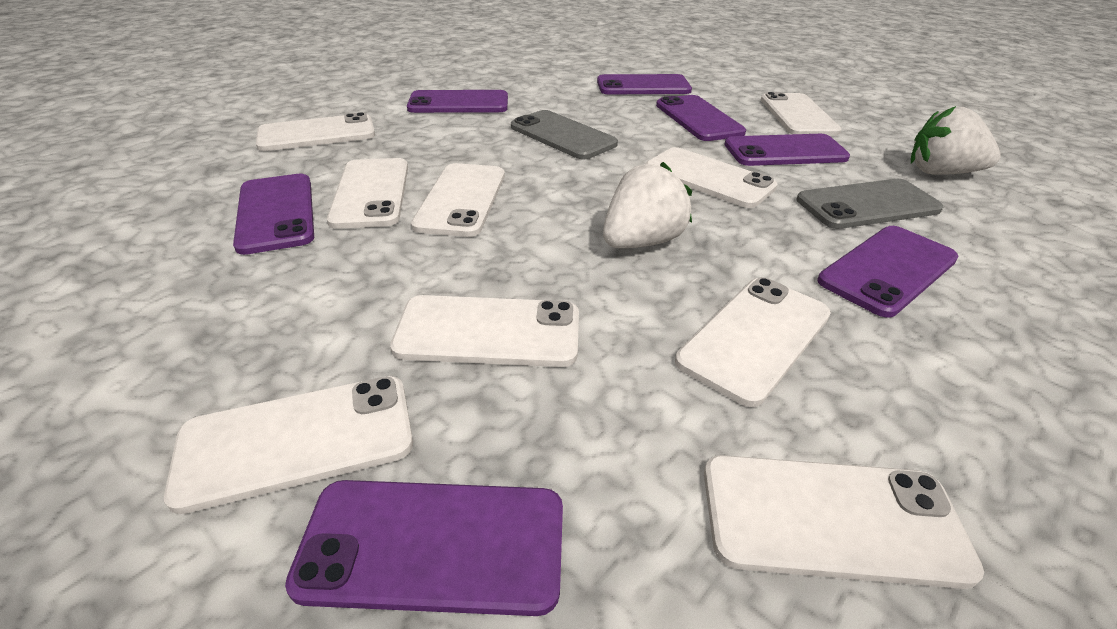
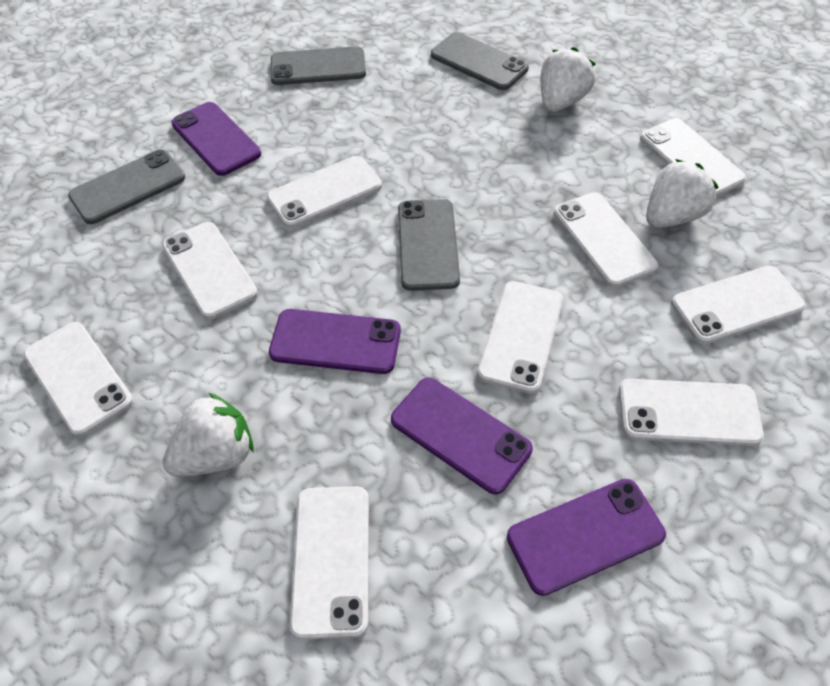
grey phone: [511,110,618,160] [797,179,943,229] = 2 -> [68,150,185,224] [270,46,366,85] [398,199,460,291] [431,32,529,90] = 4
purple phone: [233,174,314,255] [285,480,563,616] [407,90,508,113] [597,74,692,94] [656,95,746,141] [724,134,850,166] [817,226,959,318] = 7 -> [171,102,261,176] [269,309,401,374] [391,377,533,494] [507,479,666,596] = 4
white strawberry: [603,162,692,248] [911,106,1001,175] = 2 -> [162,393,254,477] [541,47,595,112] [646,159,719,228] = 3

